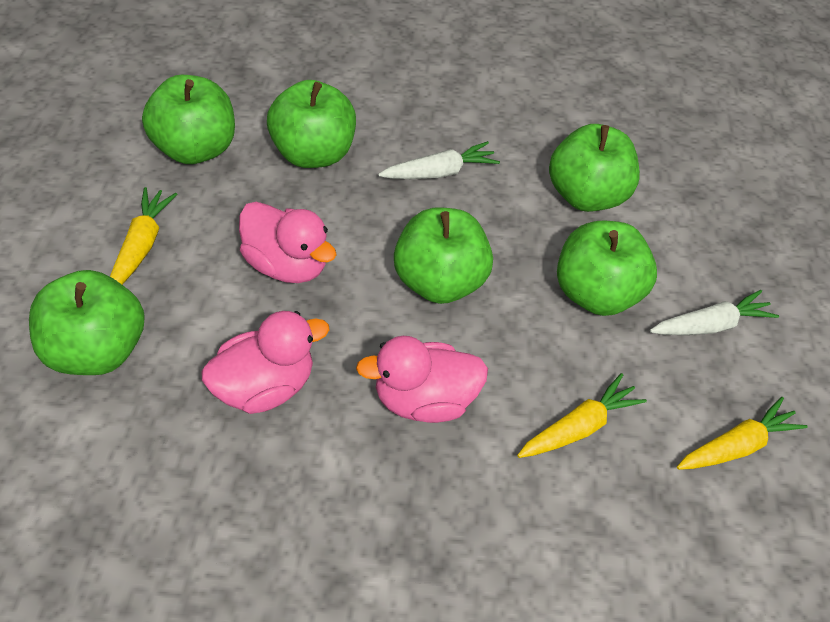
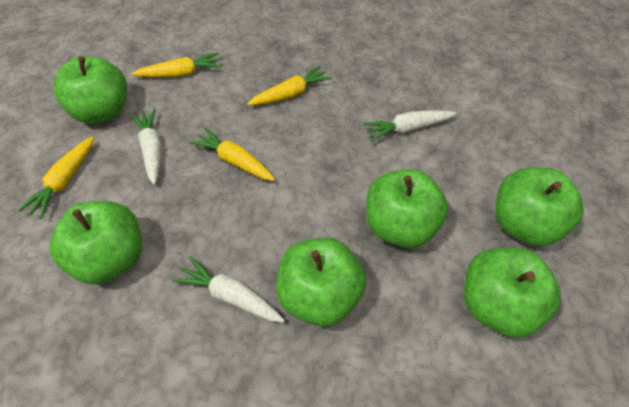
pink duck: [202,311,329,414] [239,202,337,283] [356,336,488,423] = 3 -> none = 0
white carrot: [378,141,500,179] [650,290,779,335] = 2 -> [131,108,161,185] [173,256,285,323] [363,110,456,142] = 3
yellow carrot: [110,187,177,285] [517,373,647,458] [677,397,808,470] = 3 -> [18,136,94,219] [132,52,222,78] [189,127,275,181] [247,65,332,106] = 4

